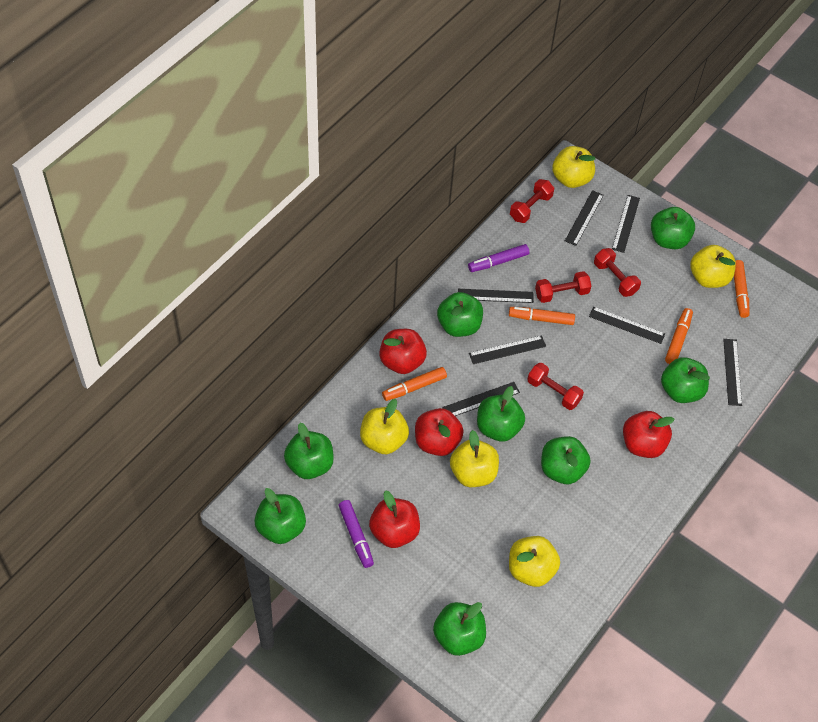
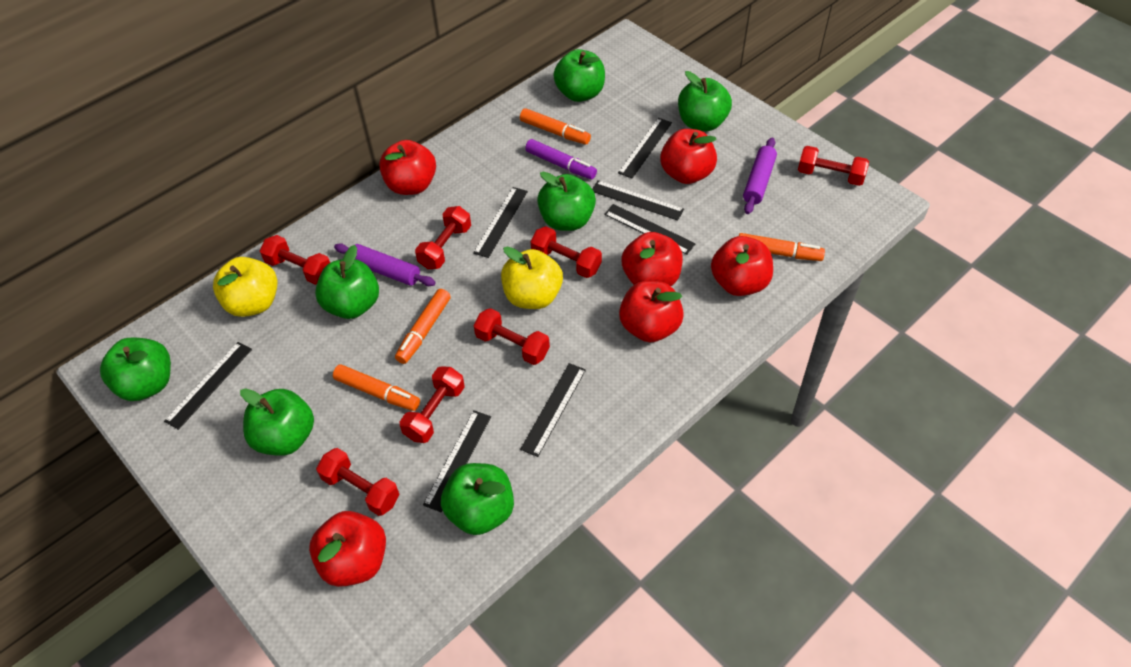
green apple: [254,488,306,544] [284,423,334,479] [433,602,486,656] [437,292,483,337] [477,386,525,442] [541,436,590,484] [651,207,695,249] [661,357,710,403] = 8 -> [100,337,171,401] [240,388,314,456] [315,245,379,319] [441,463,514,535] [537,171,596,231] [553,49,605,102] [678,71,732,132] = 7
purple marker: [339,500,374,568] [468,244,529,272] = 2 -> [525,139,597,179] = 1
purple rolling pin: none = 0 -> [334,243,436,286] [743,138,777,214] = 2
red apple: [369,490,420,548] [379,329,427,374] [415,408,464,456] [623,411,674,458] = 4 -> [309,511,386,587] [379,140,436,195] [619,281,684,342] [621,232,683,286] [660,129,717,184] [711,236,773,296] = 6
red dumbbell: [510,179,554,223] [527,363,584,410] [535,271,591,303] [594,248,641,297] = 4 -> [260,235,330,285] [316,448,400,516] [400,366,465,443] [415,206,471,269] [474,308,550,365] [531,226,602,278] [798,146,869,186] = 7
yellow apple: [360,399,409,454] [450,430,499,487] [509,536,560,587] [552,146,595,188] [690,245,736,288] = 5 -> [213,257,278,317] [501,246,563,309] = 2

